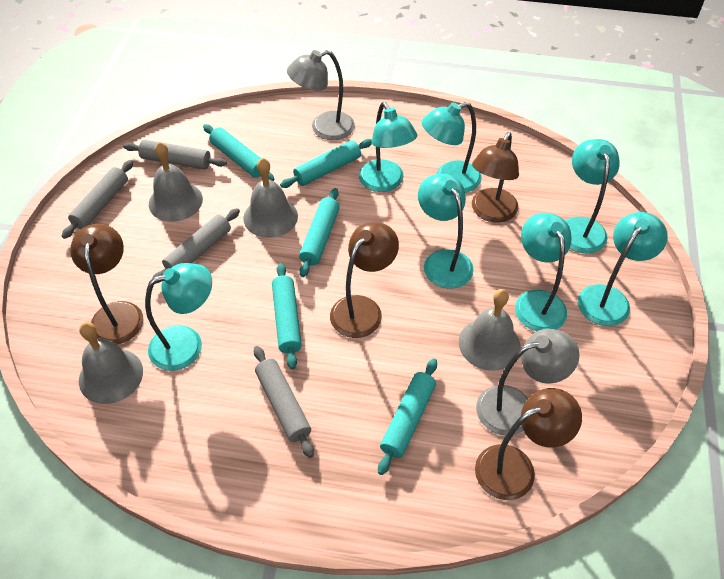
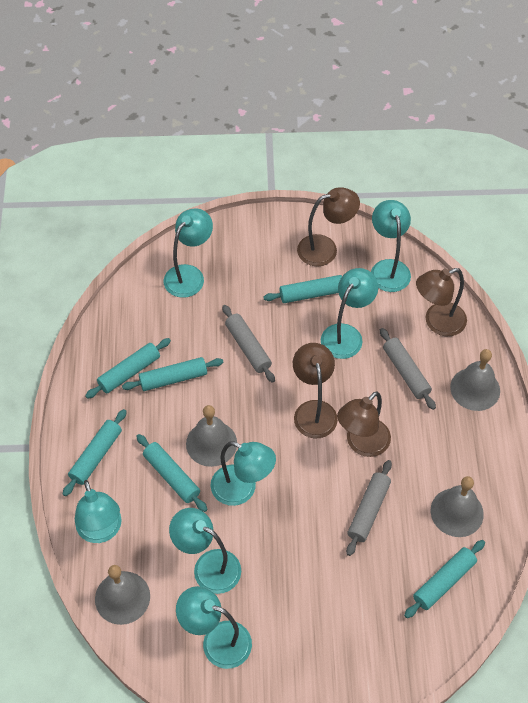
grey lamp: [287,50,355,140] [476,329,579,435] = 2 -> none = 0
grey rolling pin: [62,160,133,239] [123,140,227,170] [152,208,240,284] [254,346,314,458] = 4 -> [222,305,275,383] [346,460,392,556] [380,328,436,410] = 3
turquoise rolling pin: [203,124,274,181] [272,263,302,369] [280,139,372,188] [299,188,340,277] [378,358,437,475] = 5 -> [63,409,127,496] [85,338,171,399] [122,357,224,391] [136,434,208,512] [263,275,342,303] [404,540,485,618] = 6

